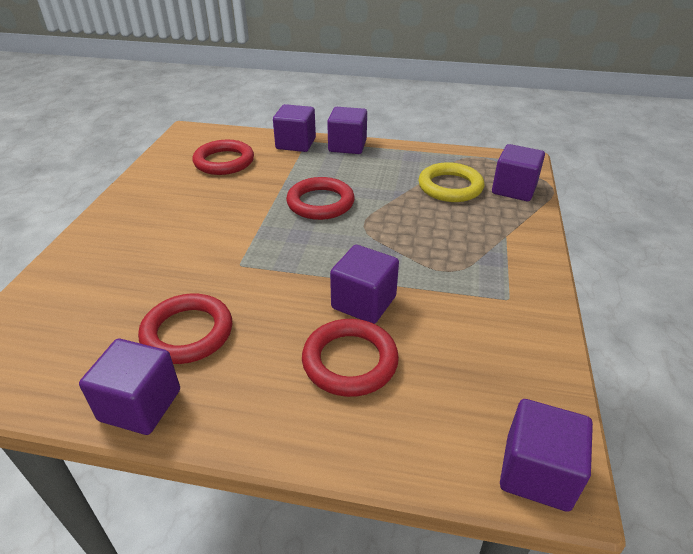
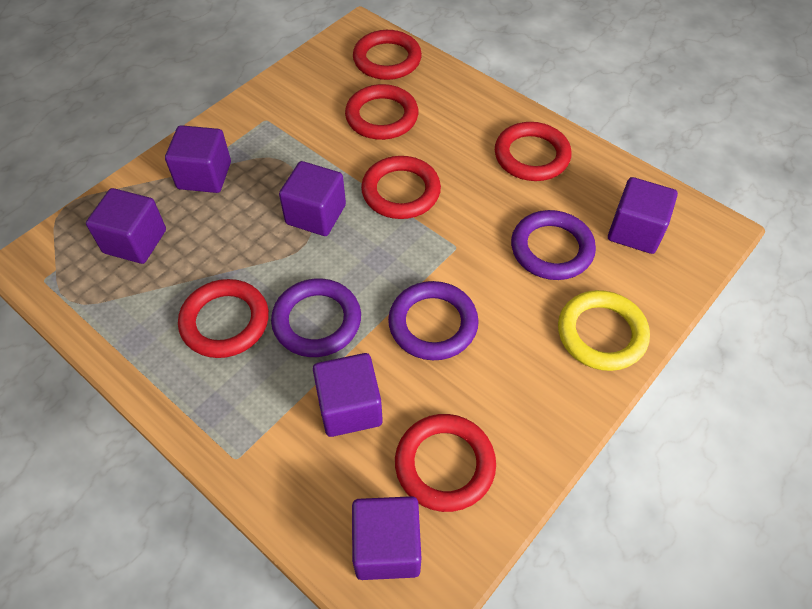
purple ring: none = 0 -> [271,279,361,357] [388,281,479,360] [511,210,596,280] = 3
red ring: [138,293,232,364] [192,140,254,175] [286,177,355,220] [302,319,399,397] = 4 -> [178,279,269,358] [345,84,418,140] [353,30,422,80] [361,156,441,219] [395,414,496,512] [495,122,571,181] = 6

